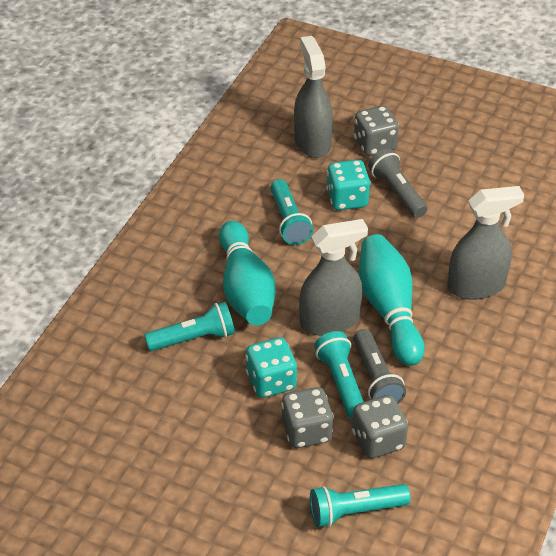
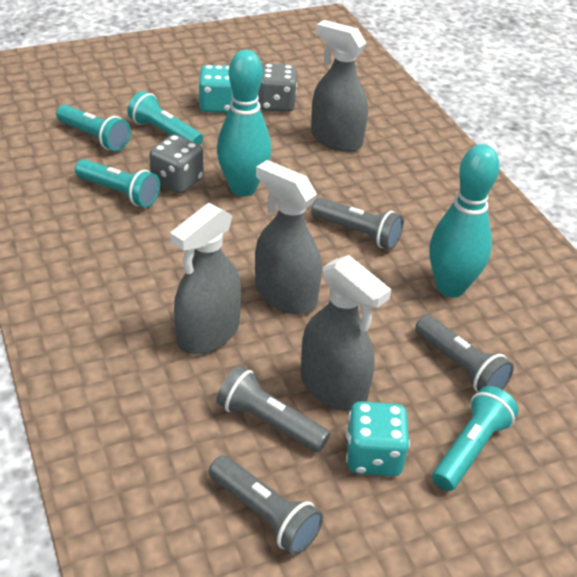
grey dice: [281,387,334,448] [352,395,408,459] [354,106,399,156] = 3 -> [149,135,204,194] [258,64,297,112] = 2
grey flashlight: [353,329,406,404] [368,148,427,218] = 2 -> [209,455,323,555] [216,366,330,452] [311,197,404,250] [415,315,514,392] = 4
grey spray bottle: [294,36,333,158] [299,219,368,336] [448,186,524,300] = 3 -> [170,203,241,354] [255,160,322,314] [301,255,391,411] [311,20,368,152] = 4

